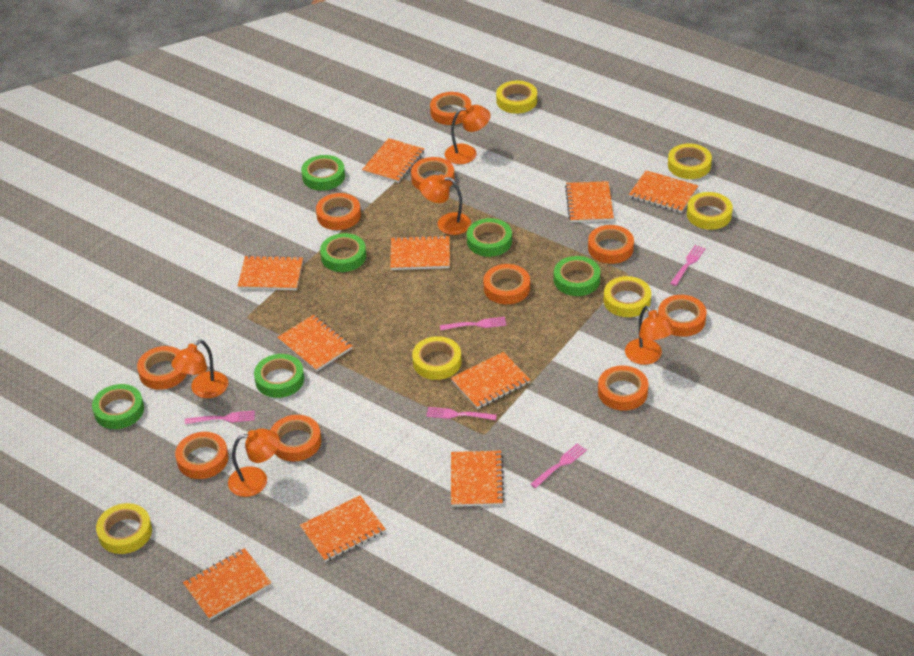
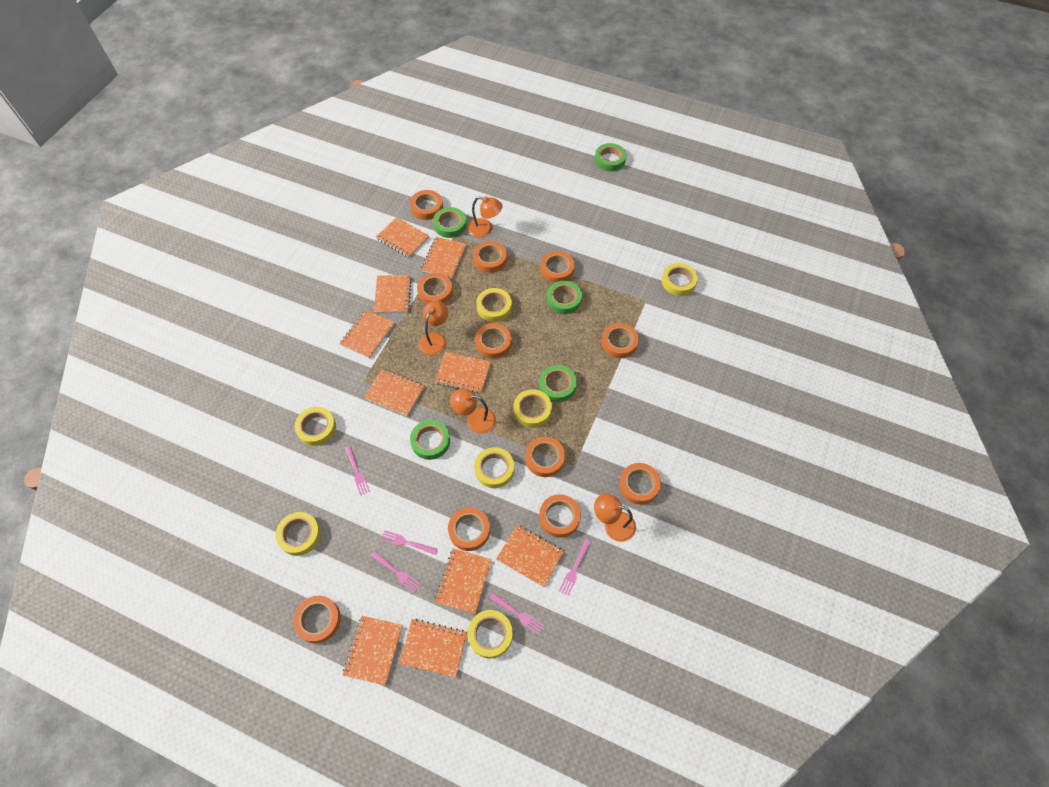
green tape: [92,384,144,429] [254,354,304,398] [301,155,345,191] [320,233,366,272] [467,218,512,257] [554,256,600,296] = 6 -> [410,420,450,460] [433,207,467,238] [539,365,577,402] [547,281,582,314] [595,143,626,171] = 5
orange lamp: [171,340,228,398] [228,429,280,497] [419,174,471,235] [445,104,490,164] [625,306,674,365] = 5 -> [419,300,448,355] [450,389,496,434] [468,196,503,237] [594,494,636,542] = 4
orange tape: [137,346,187,390] [175,432,229,479] [271,415,321,461] [316,193,361,230] [411,157,455,190] [430,92,471,125] [483,264,530,304] [588,225,634,264] [598,365,648,411] [658,295,707,337] = 10 -> [293,596,341,643] [410,190,443,220] [417,273,453,304] [448,507,490,551] [473,241,507,273] [475,323,512,359] [525,437,565,477] [539,494,581,538] [540,251,575,283] [601,323,639,358] [619,463,661,504] = 11
yellow tape: [96,503,152,554] [412,336,462,380] [496,80,537,114] [604,276,651,317] [668,143,712,179] [687,192,733,230] = 6 -> [275,512,321,556] [295,407,336,446] [468,610,513,658] [474,447,514,488] [476,288,512,322] [514,389,552,428] [662,263,698,296] = 7

